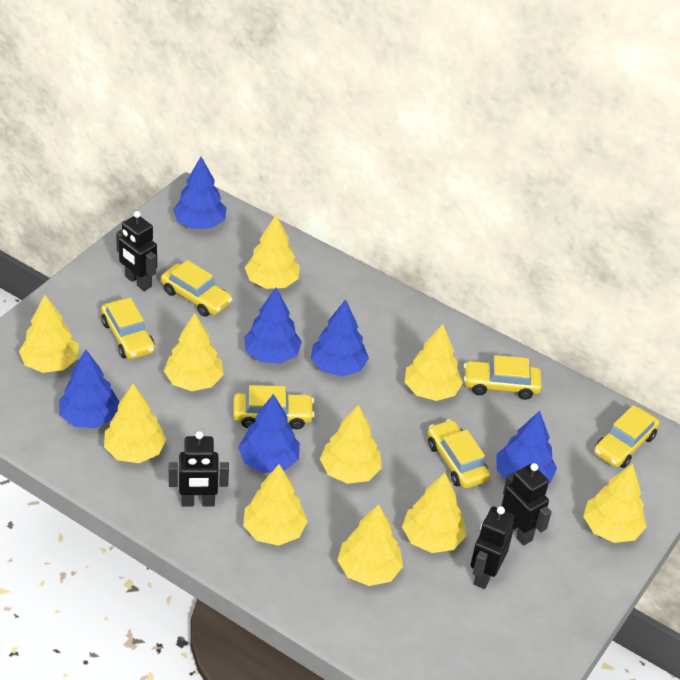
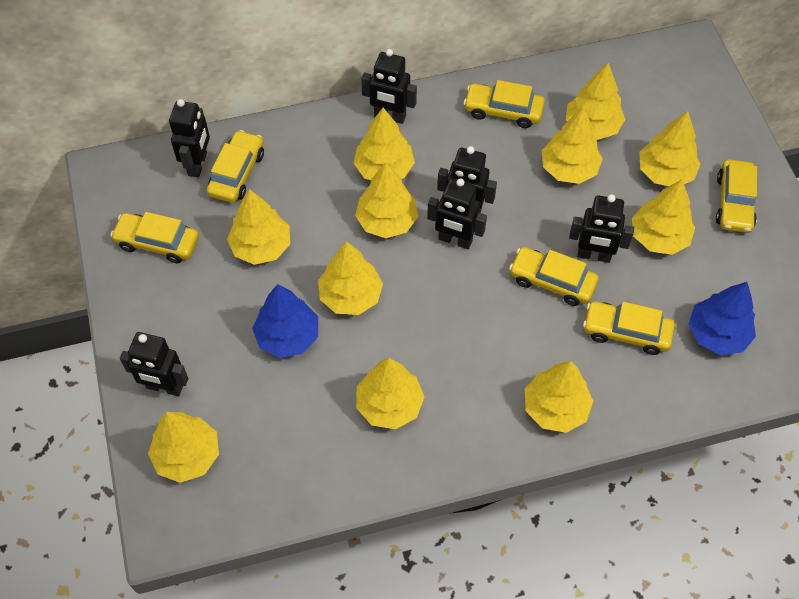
black robot: [116,211,157,291] [169,431,229,507] [470,506,514,589] [501,463,552,545] = 4 -> [120,332,189,396] [169,99,210,177] [361,49,417,124] [427,178,487,249] [437,146,497,213] [569,194,634,263] = 6
blue tree: [59,349,120,428] [173,157,227,229] [238,394,300,473] [244,288,302,364] [311,299,369,377] [497,411,557,483] = 6 -> [252,284,318,358] [688,282,756,355] = 2
yellow tree: [19,295,79,373] [104,384,166,463] [164,313,224,391] [243,465,308,546] [245,215,300,289] [320,405,382,484] [337,504,403,586] [402,473,466,553] [405,324,463,401] [583,464,646,543] = 10 -> [148,412,219,483] [227,189,290,265] [318,241,383,315] [354,108,415,180] [355,163,418,238] [356,357,425,429] [525,361,593,433] [542,107,603,184] [566,63,625,140] [632,179,695,255] [639,111,700,186] = 11

